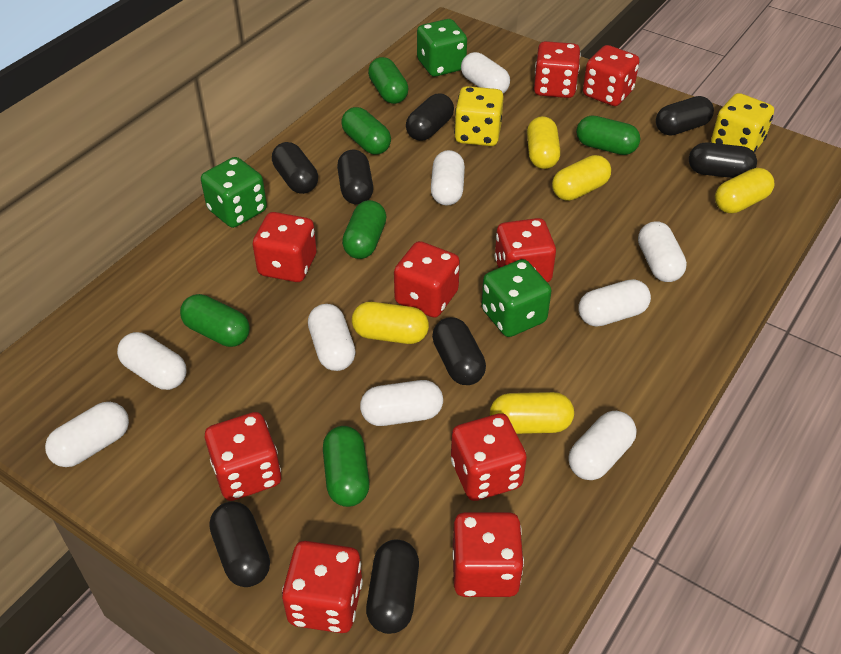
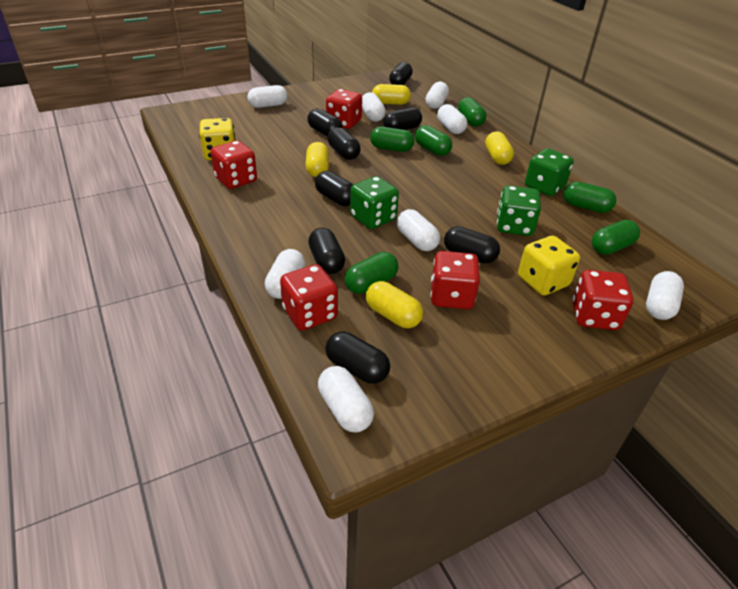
red dice: [205,412,281,501] [253,212,317,282] [282,541,363,633] [394,241,460,318] [451,413,527,501] [452,512,524,597] [495,218,556,282] [534,41,581,98] [583,45,640,106] = 9 -> [210,141,257,189] [280,264,338,330] [326,89,362,129] [430,251,480,309] [572,270,633,330] = 5
white capsule: [45,402,129,467] [117,332,186,390] [308,304,356,371] [360,380,443,426] [431,150,465,206] [461,52,510,93] [568,411,637,480] [578,279,651,326] [638,221,687,282] = 9 -> [247,85,288,108] [265,249,305,299] [318,366,374,432] [362,92,386,122] [397,209,440,251] [426,82,449,109] [437,104,467,134] [646,271,684,320] = 8
yellow capsule: [352,302,429,344] [490,392,574,434] [527,116,560,169] [552,155,611,201] [715,168,775,214] = 5 -> [305,142,329,177] [366,281,423,328] [372,84,411,105] [485,131,514,165] = 4

